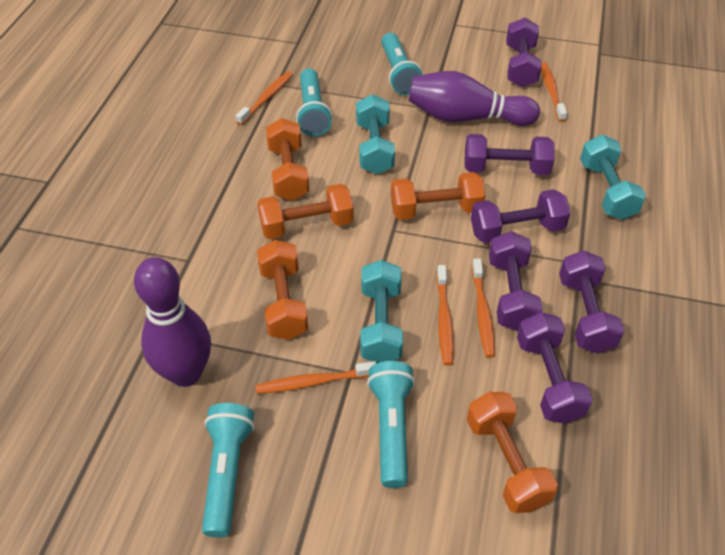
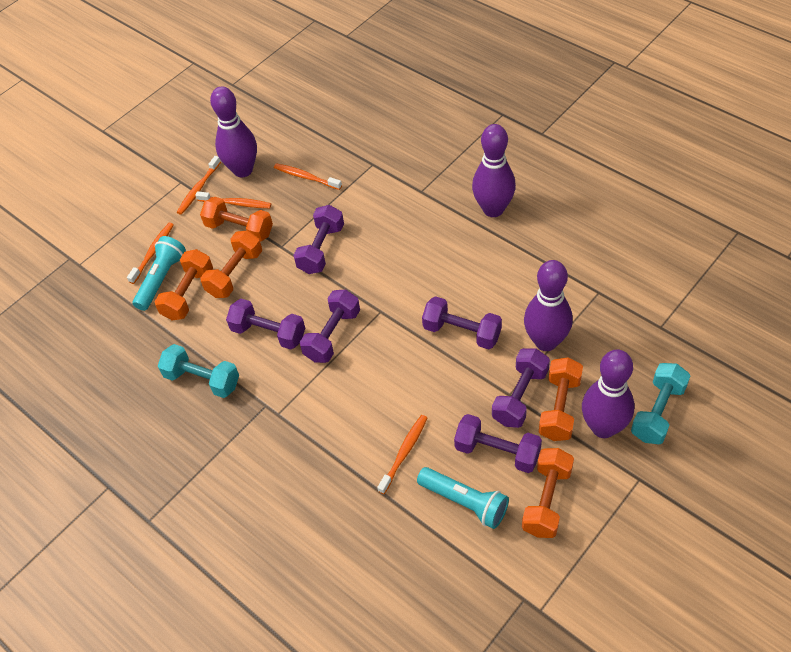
purple bowling pin: [134,257,211,387] [408,71,540,126] = 2 -> [210,87,257,177] [472,124,516,217] [524,260,573,351] [582,349,634,438] = 4
turquoise dumbbell: [356,94,395,174] [360,260,403,363] [580,135,646,220] = 3 -> [158,344,239,398] [631,363,691,444] = 2
turquoise flashlight: [202,403,255,538] [296,68,332,136] [367,361,415,488] [381,33,422,95] = 4 -> [133,236,186,311] [417,467,509,529] = 2

